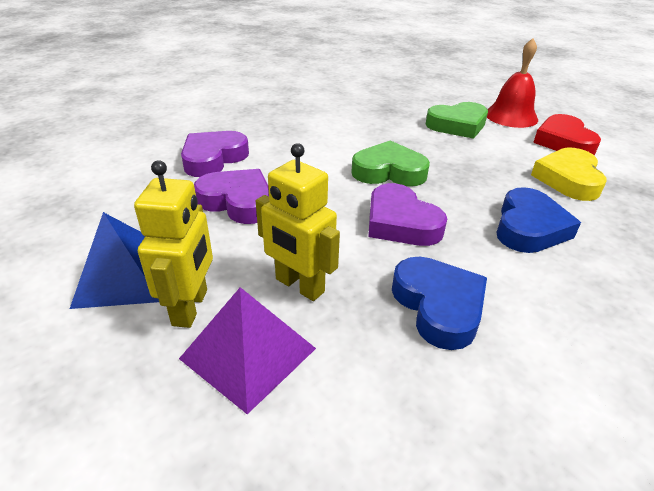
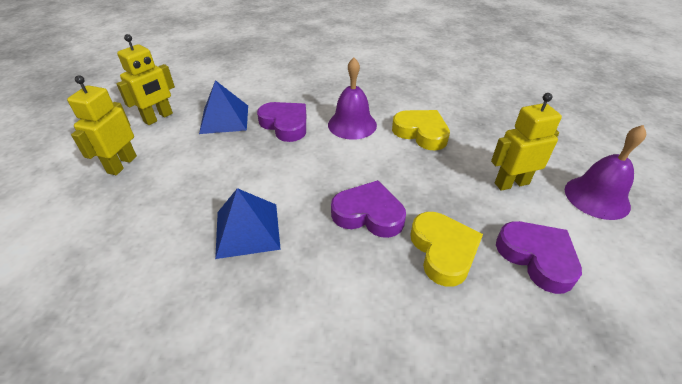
blue heart: [392,257,487,350] [496,187,581,253] = 2 -> none = 0
blue pyramid: [70,212,159,309] = 1 -> [199,80,248,134] [215,188,281,259] = 2
green heart: [352,140,430,186] [425,102,488,139] = 2 -> none = 0
purple bell: none = 0 -> [328,58,377,140] [565,125,646,220] = 2
purple pyramid: [179,287,316,414] = 1 -> none = 0
red bell: [487,38,538,128] = 1 -> none = 0
red heart: [533,114,601,155] = 1 -> none = 0
yellow heart: [531,148,606,201] = 1 -> [392,110,450,150] [410,212,483,287] = 2
yellow robot: [134,160,213,328] [256,143,340,301] = 2 -> [67,75,137,175] [117,34,175,125] [491,93,562,191] = 3

